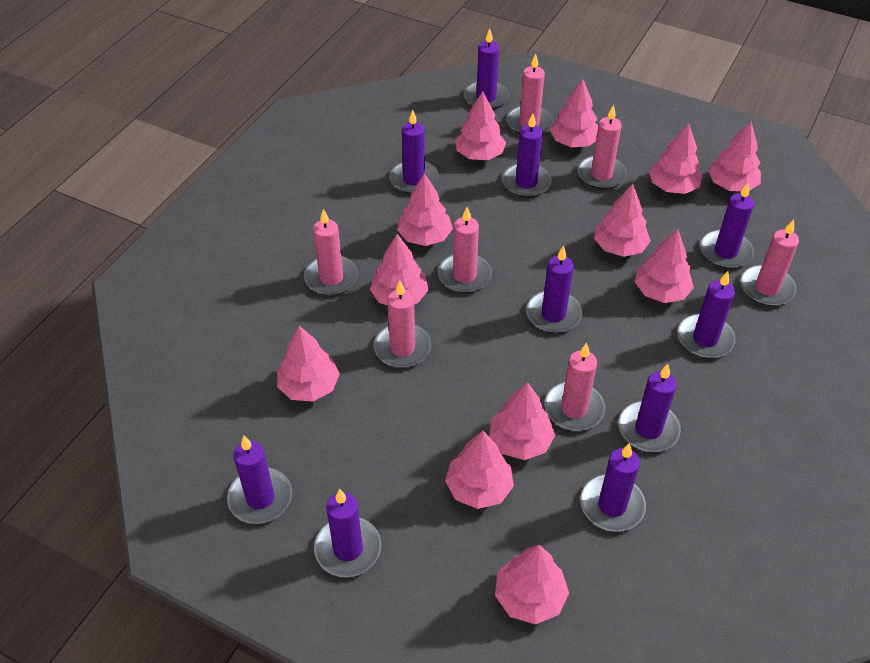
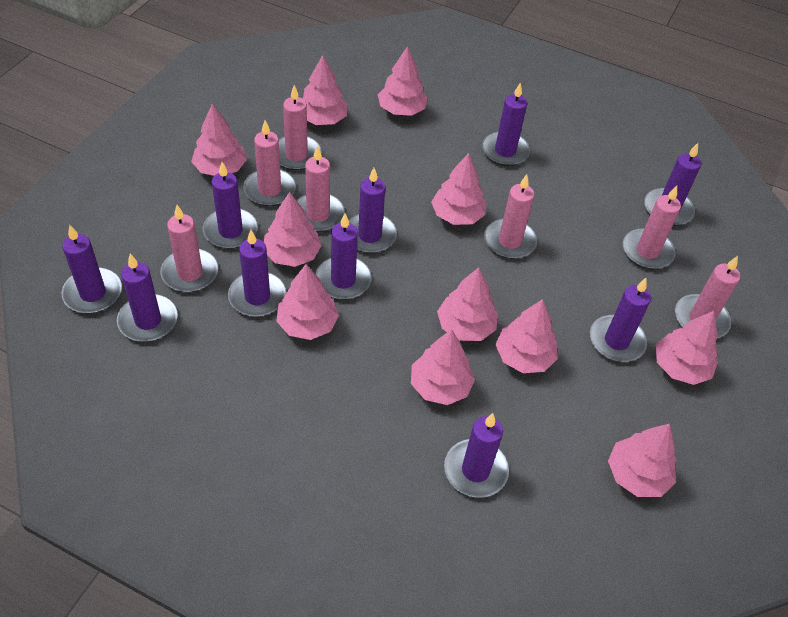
pink tree: [277,326,340,402] [370,234,429,305] [397,173,453,246] [445,431,514,509] [455,91,506,160] [489,382,555,460] [495,545,569,624] [550,79,598,147] [594,184,651,257] [635,229,694,303] [649,123,703,194] [708,122,761,191] = 12 -> [191,104,247,176] [264,192,322,267] [276,264,339,340] [302,55,348,125] [378,46,428,116] [411,329,475,405] [431,153,486,225] [437,267,498,341] [495,299,558,373] [608,424,677,497] [656,311,718,385] = 11

